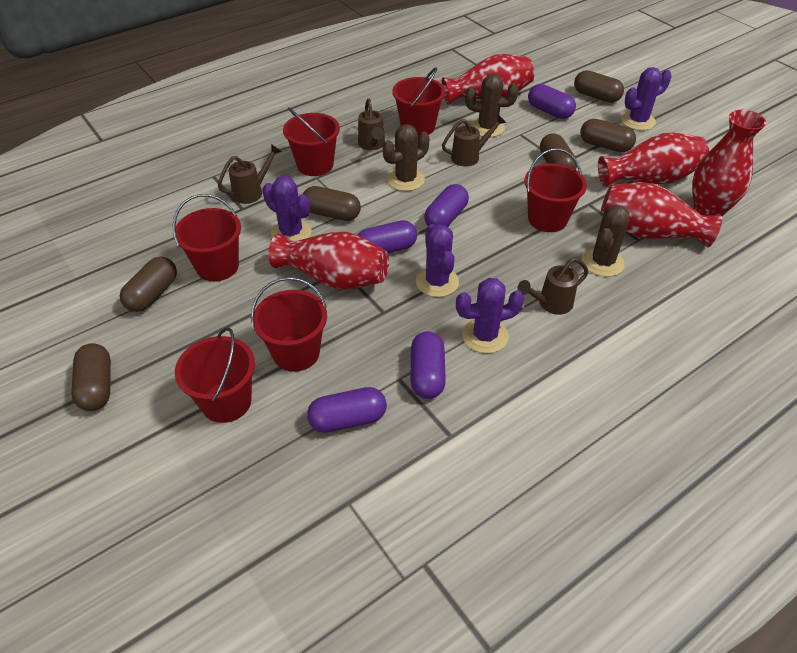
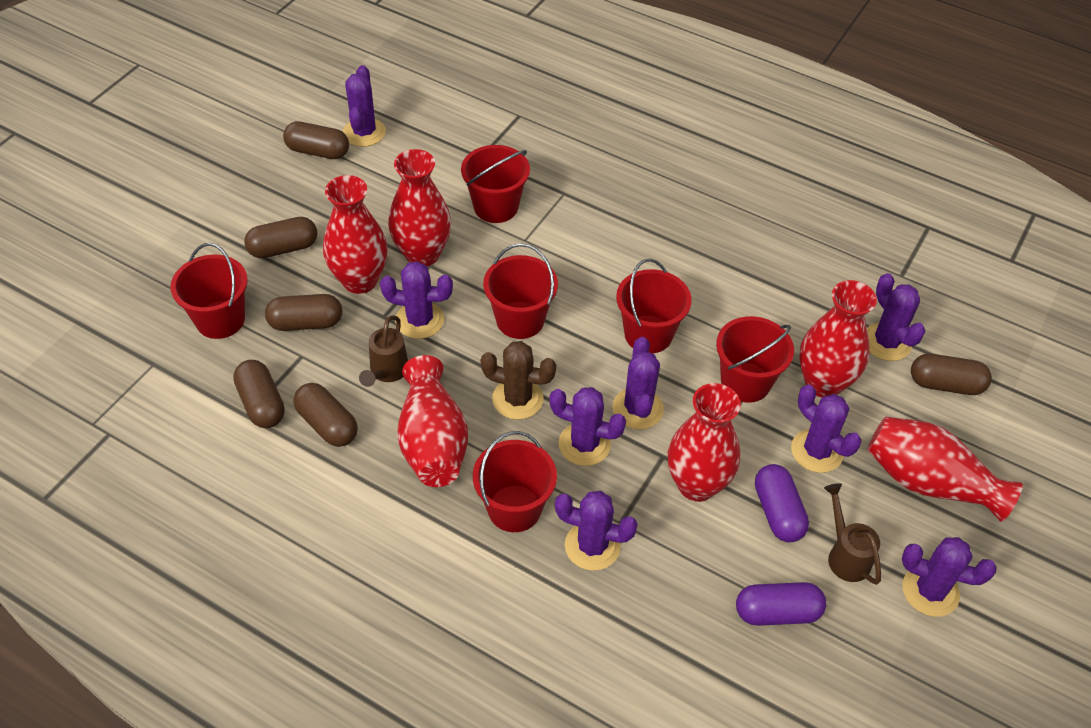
brown cactus: [383,124,429,191] [465,74,519,137] [582,205,630,277] = 3 -> [481,341,556,420] = 1
brown watering can: [218,144,282,204] [358,99,385,150] [442,114,506,167] [517,258,589,315] = 4 -> [359,315,408,387] [824,483,881,585] = 2
purple cactus: [262,176,312,241] [416,224,459,297] [456,278,524,354] [621,67,672,131] = 4 -> [343,65,386,147] [380,261,453,339] [549,387,626,466] [555,491,638,571] [612,337,664,429] [791,385,862,473] [867,273,925,361] [902,537,997,617] = 8
purple capsule: [307,387,387,433] [357,220,417,253] [411,331,446,399] [424,184,469,227] [528,84,576,119] = 5 -> [736,582,826,626] [755,464,809,542] = 2
red vase: [268,232,389,290] [442,54,534,105] [598,133,709,187] [601,183,722,247] [692,110,766,216] = 5 -> [323,175,387,294] [388,149,451,267] [397,355,468,487] [668,383,741,502] [799,280,877,398] [867,417,1023,522] = 6

